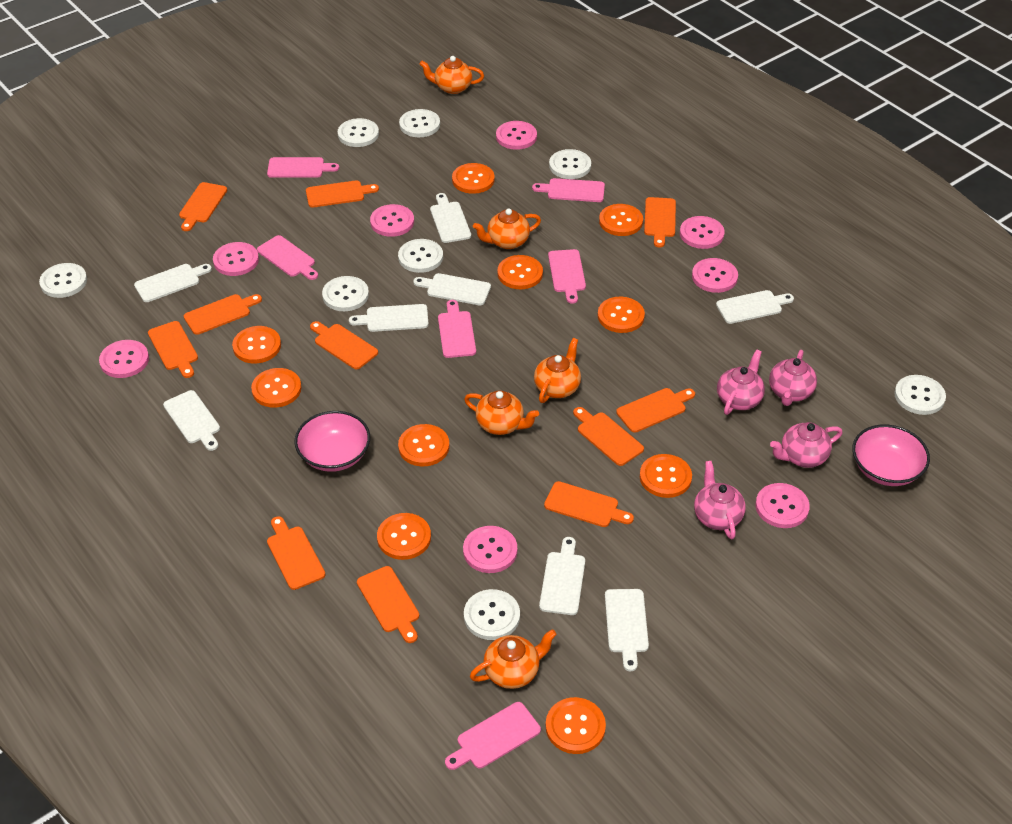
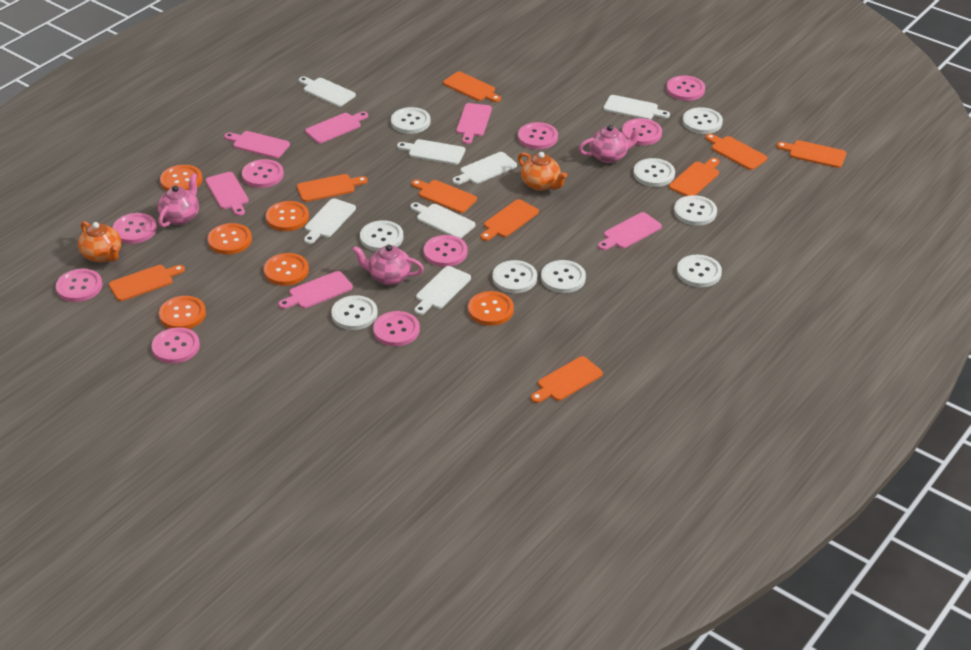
orange button: [232,326,281,363] [251,368,302,408] [377,513,431,560] [398,424,449,466] [452,163,495,194] [497,255,543,289] [546,697,606,754] [598,297,645,333] [599,204,643,236] [640,454,692,498] = 10 -> [159,296,206,329] [160,165,203,191] [208,223,252,255] [264,253,309,286] [266,201,309,231] [468,291,514,326] = 6
orange cutting board: [148,321,198,378] [179,182,227,231] [184,294,262,335] [267,516,326,590] [306,180,379,208] [310,321,378,369] [357,566,419,643] [544,481,634,527] [573,407,644,466] [616,388,695,433] [644,197,676,248] = 11 -> [109,265,185,301] [297,174,368,202] [411,179,477,213] [443,72,501,102] [480,199,539,241] [531,356,603,403] [669,158,719,196] [705,133,767,170] [777,140,847,168] = 9
orange teapot: [420,56,484,94] [464,391,539,435] [470,629,557,689] [473,208,541,249] [534,338,581,403] = 5 -> [78,221,121,262] [518,152,567,191] = 2
pink bowl: [294,411,370,472] [852,425,930,486] = 2 -> none = 0
pink button: [99,340,149,378] [213,242,259,276] [370,204,414,237] [463,526,517,573] [496,121,537,150] [680,216,725,249] [692,258,738,293] [755,483,810,528] = 8 -> [56,269,102,302] [112,213,157,244] [152,327,200,364] [242,159,284,188] [373,311,420,346] [423,235,468,267] [518,122,558,149] [622,118,662,145] [666,75,705,101] = 9
pink teapot: [694,461,746,539] [717,350,765,415] [769,350,817,406] [770,422,843,468] = 4 -> [157,174,199,227] [352,244,424,285] [579,125,642,163] = 3
white button: [39,263,87,298] [322,276,369,311] [338,118,379,147] [398,239,443,273] [399,109,440,137] [464,589,520,640] [549,149,591,179] [894,375,946,415] = 8 -> [331,295,378,330] [360,220,403,251] [391,107,430,134] [492,260,537,293] [541,260,586,293] [633,158,675,187] [674,195,717,226] [677,255,722,287] [682,107,723,134] = 9
white cutting board: [134,264,212,302] [163,390,220,451] [349,304,429,332] [413,273,491,305] [430,193,471,243] [539,537,585,615] [605,589,649,671] [716,290,794,324] = 8 -> [299,77,356,107] [304,198,356,244] [397,139,465,165] [410,202,475,239] [414,266,471,315] [452,152,517,185] [603,95,670,120] = 7

